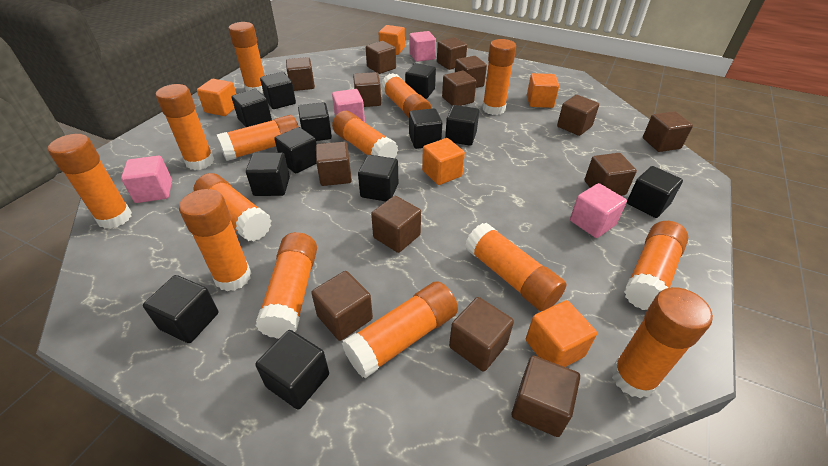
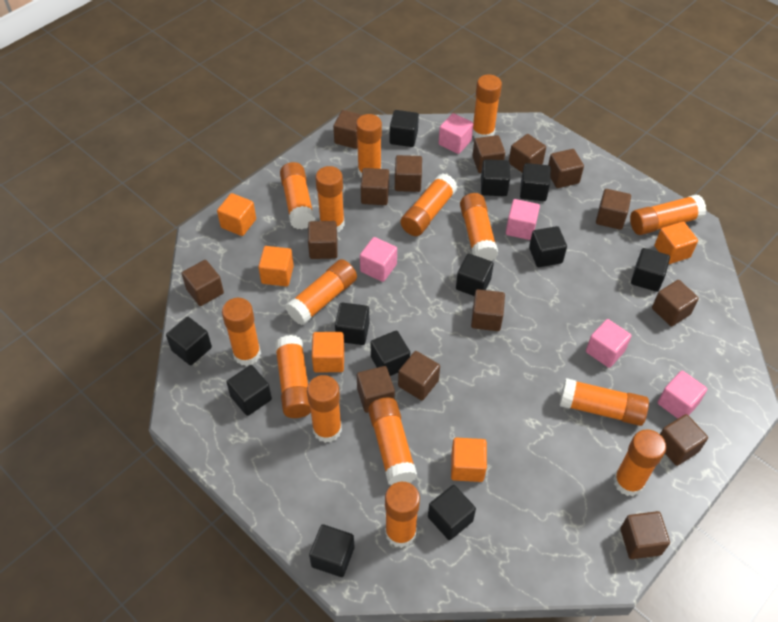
brown cube: [286,57,315,91] [311,271,373,341] [316,142,352,186] [353,72,381,107] [366,41,396,74] [371,196,421,253] [437,37,467,70] [442,71,476,106] [449,297,514,372] [455,56,487,88] [512,356,580,437] [557,95,599,136] [585,153,637,196] [643,111,693,152] = 14 -> [182,260,224,306] [308,221,337,259] [333,110,362,149] [357,366,395,413] [361,168,389,205] [395,155,422,192] [398,351,440,401] [471,289,505,331] [472,135,505,173] [509,134,546,173] [548,149,584,188] [596,189,631,230] [620,511,670,559] [652,280,699,327] [660,414,708,466] = 15
orange glue stick: [48,134,132,229] [156,84,214,170] [179,189,251,291] [193,173,272,242] [216,115,299,161] [228,22,265,94] [255,232,317,339] [332,111,398,158] [342,282,458,378] [381,73,432,118] [465,223,566,311] [482,39,516,115] [611,287,713,399] [624,221,688,310] = 14 -> [222,298,261,366] [275,335,311,418] [280,162,315,229] [285,259,357,325] [307,375,342,443] [315,166,345,232] [356,114,382,178] [368,397,417,485] [385,482,420,548] [400,173,458,236] [460,193,498,261] [472,75,502,138] [560,378,649,426] [614,430,666,496] [630,194,706,235] = 15
pink cube: [121,156,172,203] [332,89,365,122] [409,31,436,62] [570,183,627,238] = 4 -> [360,237,397,282] [439,113,473,154] [506,199,540,240] [586,319,632,368] [658,371,707,419] = 5

